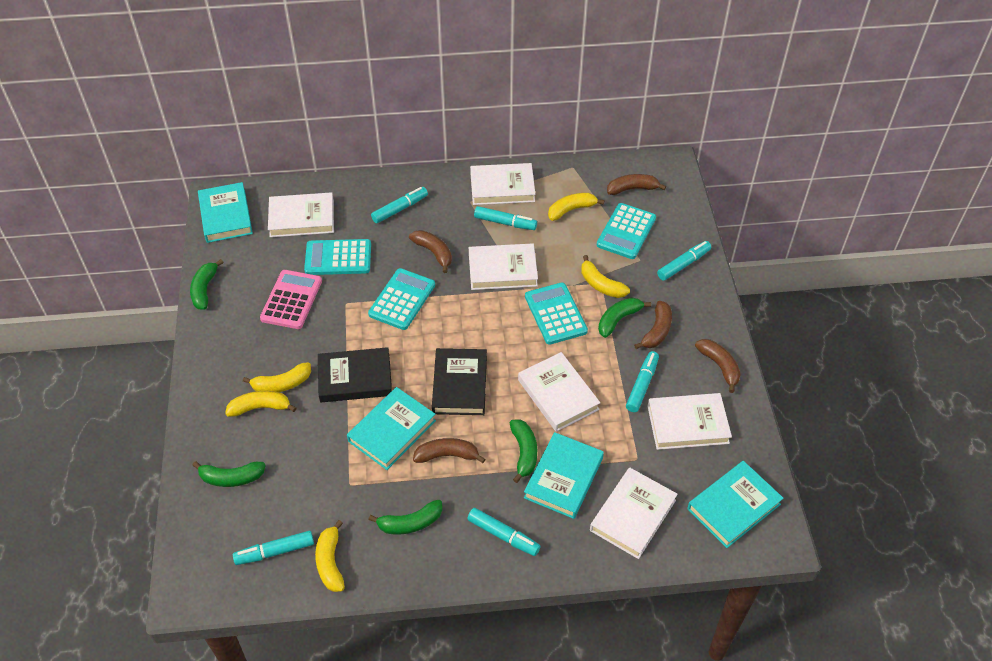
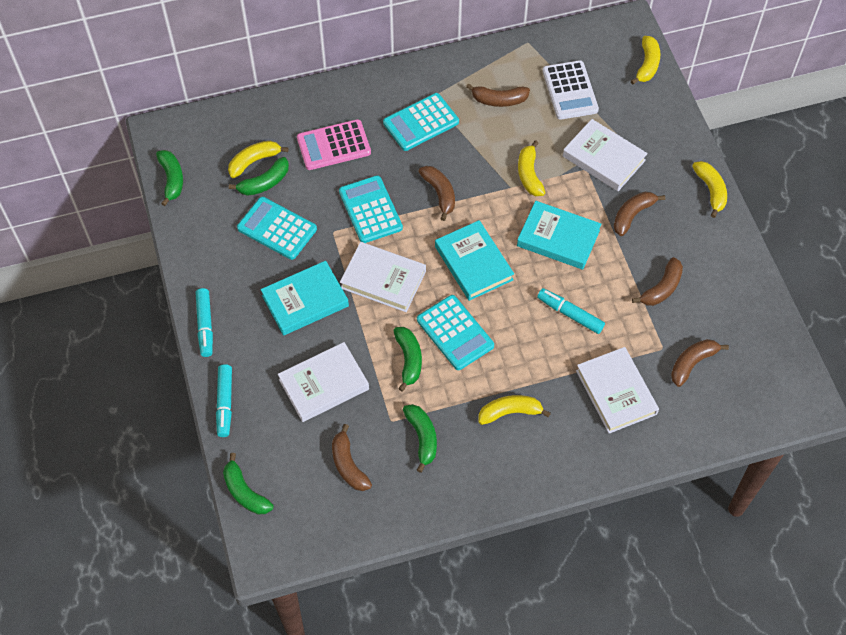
black book: [318,347,392,402] [432,348,487,415] = 2 -> none = 0
brown banana: [409,230,452,273] [413,438,486,463] [607,174,666,195] [634,301,672,349] [695,339,741,393] = 5 -> [332,424,372,491] [418,166,455,221] [466,83,530,107] [613,192,665,236] [632,257,683,306] [671,339,729,387] = 6
turquoise book: [198,182,253,243] [347,387,436,470] [524,432,604,519] [687,461,784,548] = 4 -> [261,261,349,336] [435,220,514,301] [517,201,601,270] = 3
turquoise marker: [233,531,314,565] [371,187,428,223] [467,508,541,556] [474,206,537,230] [626,351,659,412] [657,241,711,281] = 6 -> [196,288,213,357] [216,364,232,437] [537,288,605,334] = 3
white book: [268,192,334,237] [469,243,538,290] [470,163,535,205] [518,352,600,432] [590,467,678,559] [648,393,732,450] = 6 -> [278,342,369,422] [340,242,426,312] [563,119,648,191] [576,347,659,433] = 4
white calculator: none = 0 -> [542,60,599,120] = 1

